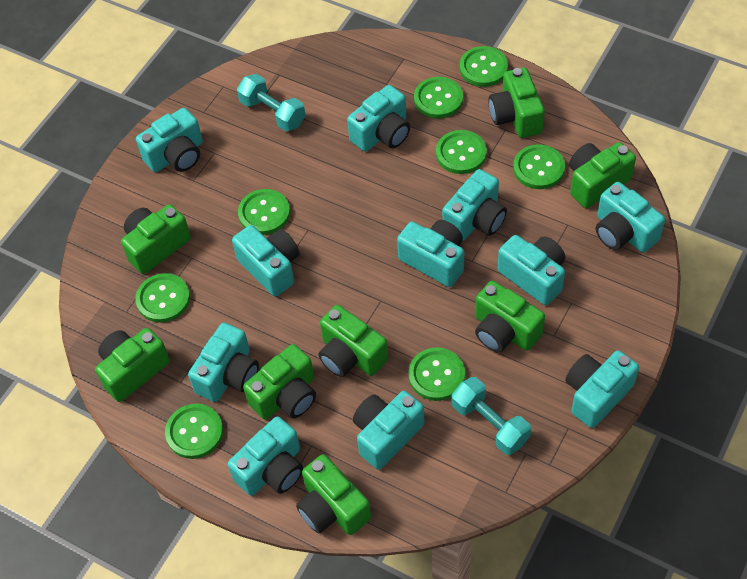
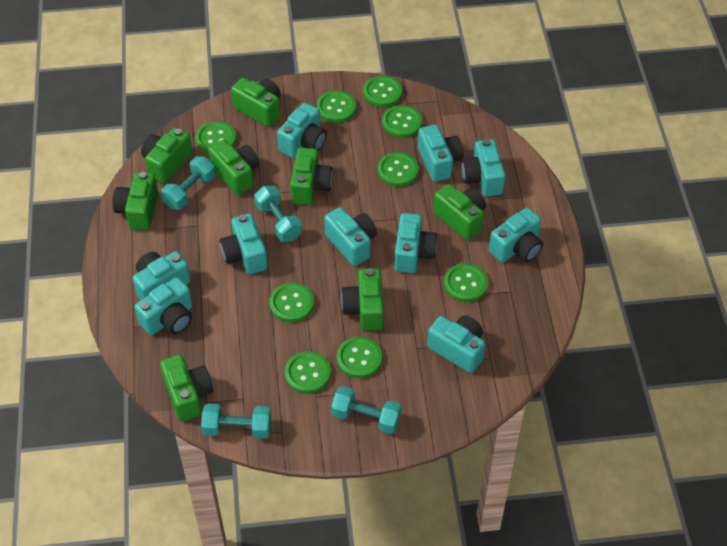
green button: [135,273,190,323] [165,404,223,459] [238,189,290,235] [408,348,465,401] [414,77,463,119] [436,130,487,174] [460,46,508,87] [513,144,565,189] = 8 -> [195,121,236,154] [269,283,314,322] [285,351,331,394] [316,91,356,123] [336,337,382,378] [363,75,402,107] [378,152,419,187] [382,105,422,138] [444,263,488,302] = 9
turquoise camera: [136,108,203,172] [188,323,259,402] [228,416,303,496] [232,225,300,297] [347,85,410,152] [353,391,425,470] [397,220,464,287] [442,169,507,241] [498,235,565,305] [565,350,639,428] [596,182,665,253] = 11 -> [132,251,191,300] [135,277,193,335] [220,214,268,274] [277,103,327,158] [324,207,377,266] [394,213,437,273] [418,125,464,182] [427,315,485,373] [461,139,505,197] [489,207,543,262] = 10
turquoise dumbbell: [237,74,306,131] [452,377,531,455] = 2 -> [161,156,216,210] [201,403,271,439] [254,186,302,242] [331,386,402,434] = 4

